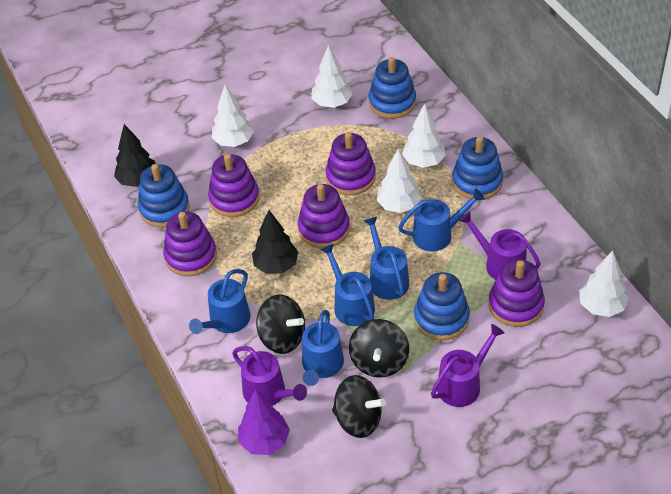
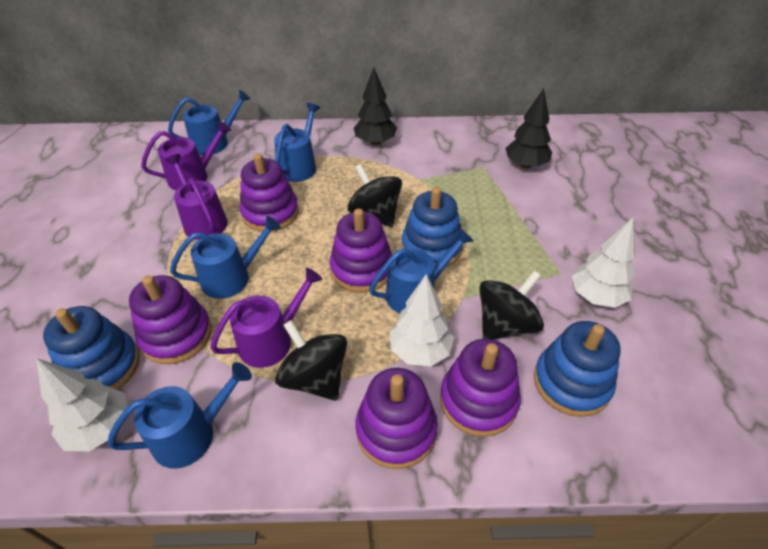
blue stacking toy: [138,164,190,227] [369,57,416,119] [414,272,470,340] [452,136,503,199] = 4 -> [43,306,140,390] [402,187,463,267] [534,321,621,417] = 3
purple tree: [238,389,290,455] = 1 -> none = 0
white tree: [212,85,254,147] [311,45,353,108] [377,148,422,213] [402,104,446,168] [579,250,629,317] = 5 -> [36,358,128,452] [390,274,454,366] [572,218,635,308] = 3

